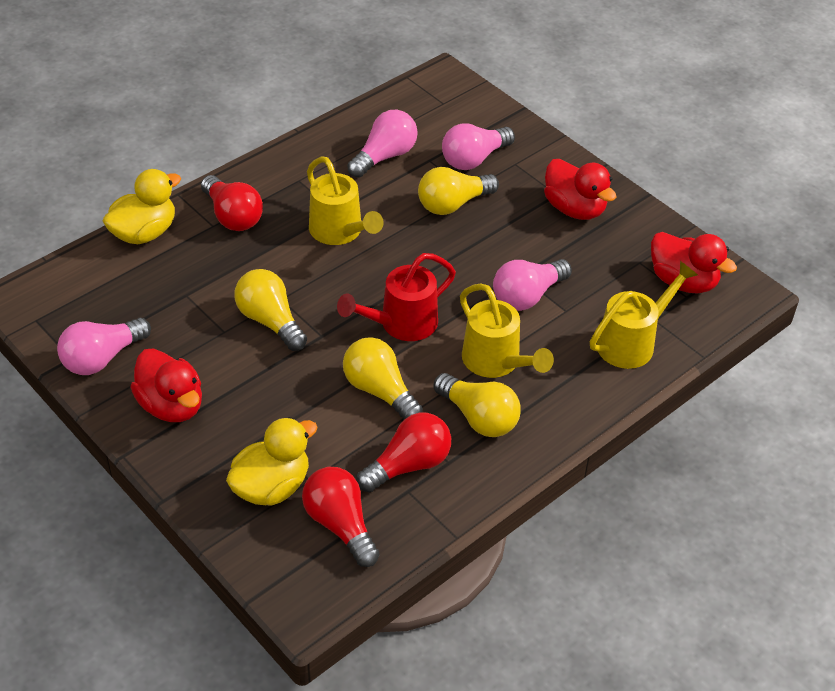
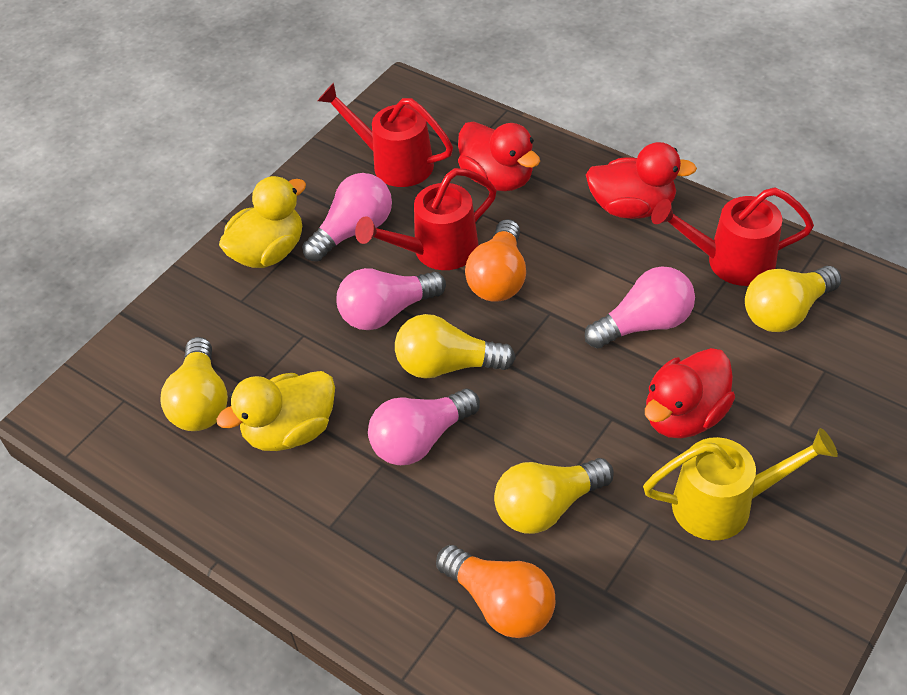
orange light bulb: none = 0 -> [436,545,555,638] [465,219,526,302] = 2
red light bulb: [201,175,263,231] [302,467,379,567] [356,413,451,492] = 3 -> none = 0
red watering can: [337,253,456,341] = 1 -> [318,83,453,187] [355,168,497,270] [651,187,814,286] = 3
yellow watering can: [307,156,384,245] [460,283,554,378] [590,261,698,369] = 3 -> [643,428,838,541] = 1

